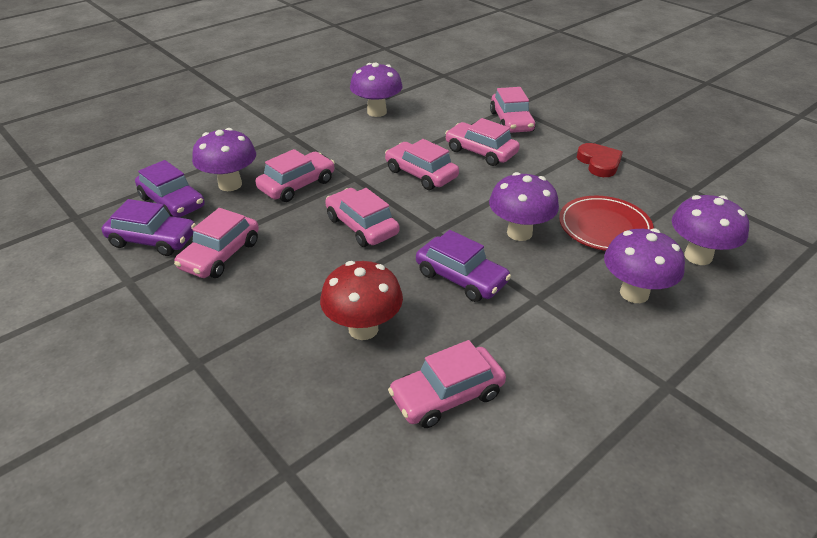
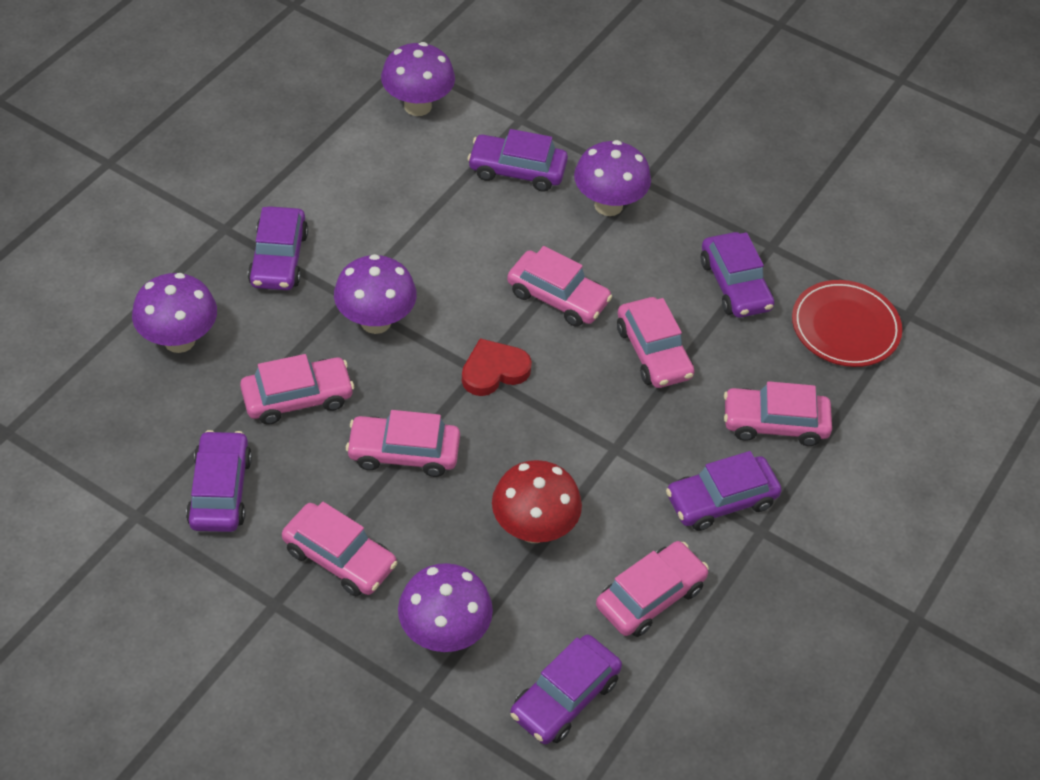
purple car: [102,199,196,256] [135,160,205,218] [416,230,511,302] = 3 -> [186,430,252,532] [248,206,308,290] [467,129,568,192] [510,635,622,744] [666,451,782,531] [701,232,775,318] = 6

